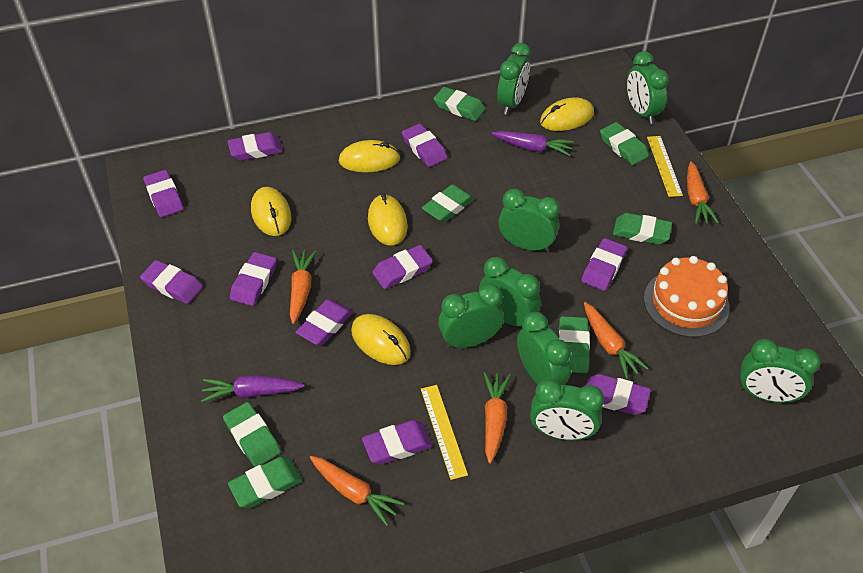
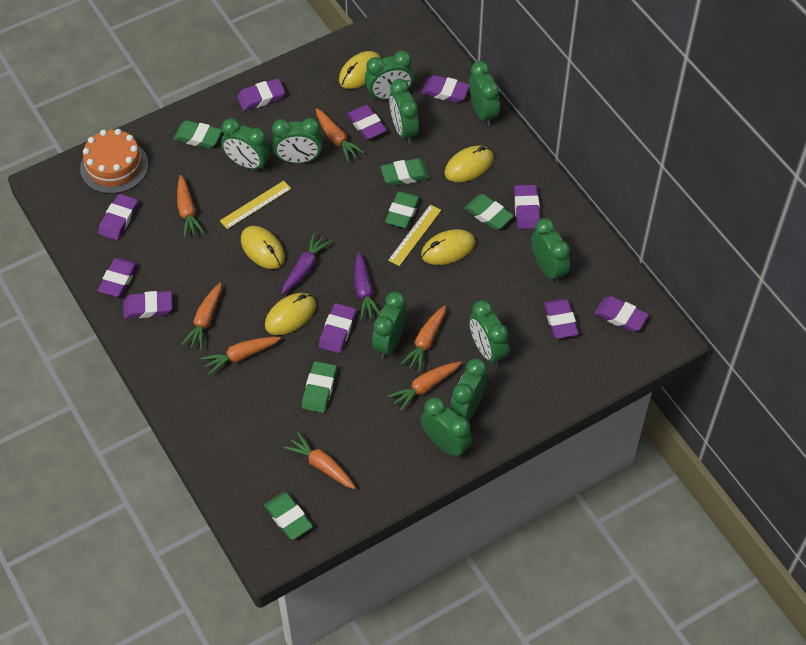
green clock: [438,284,504,348] [479,257,541,326] [497,43,531,115] [498,189,560,252] [517,312,571,385] [530,379,604,440] [627,51,669,124] [740,339,820,403] = 8 -> [221,118,271,171] [272,118,322,164] [365,51,414,101] [372,291,407,359] [389,79,419,144] [421,397,472,458] [450,358,487,421] [469,61,500,126] [469,300,509,366] [531,218,570,284] = 10
green eraser: [223,402,281,467] [228,457,302,508] [422,184,474,222] [434,87,485,121] [559,316,590,373] [600,122,649,165] [613,213,672,244] = 7 -> [173,121,222,148] [264,492,313,540] [302,361,337,413] [380,158,430,186] [385,191,420,228] [464,194,514,230] = 6
orange carrot: [290,250,317,324] [310,456,404,526] [484,372,511,464] [584,302,649,379] [687,161,719,224] = 5 -> [177,175,204,238] [181,283,221,350] [201,337,281,375] [284,432,355,489] [315,108,365,162] [388,362,461,412] [401,305,446,372] = 7

